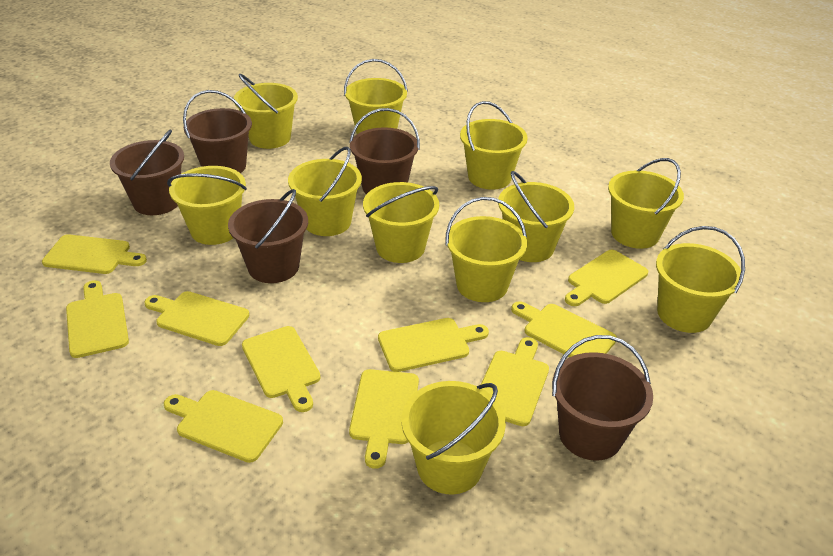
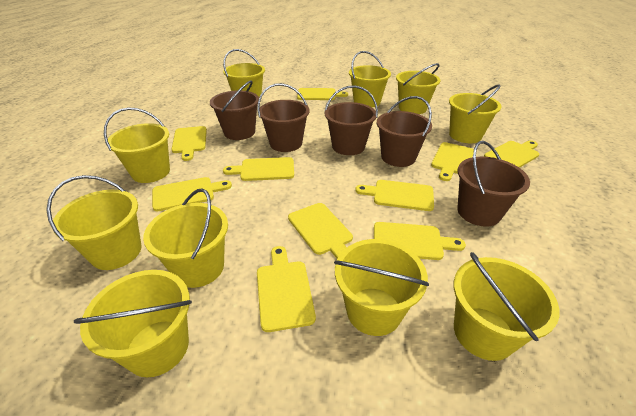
yellow bucket: [167,166,247,245] [234,74,298,149] [288,147,362,236] [344,59,408,134] [363,182,439,263] [401,381,506,494] [445,197,527,302] [460,101,528,190] [498,171,574,262] [608,158,684,249] [656,226,745,333] = 11 -> [46,175,141,270] [74,270,192,378] [104,107,170,183] [143,189,228,288] [223,49,265,97] [334,239,429,336] [349,51,391,108] [396,63,441,114] [449,84,502,143] [454,252,559,361] = 10

